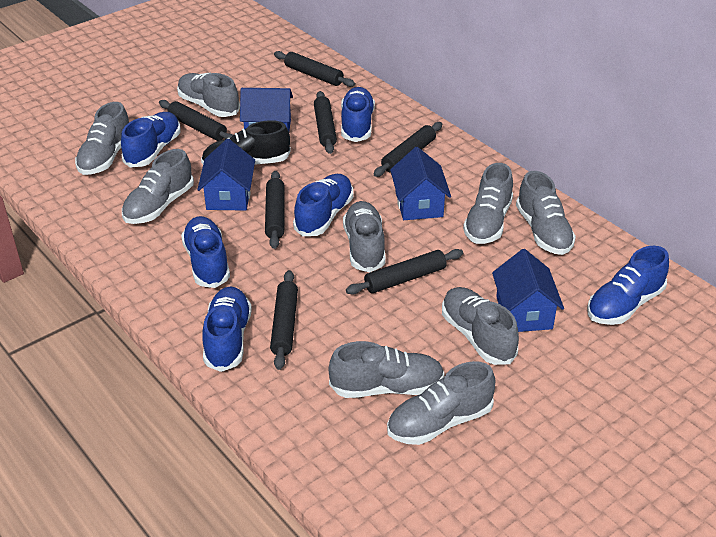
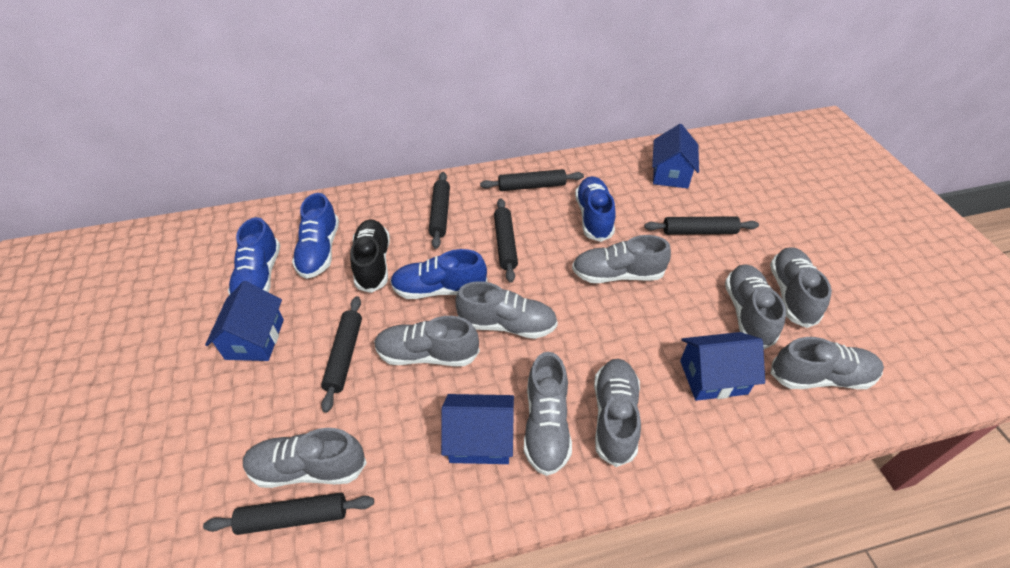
black rolling pin: [159,100,233,141] [265,171,285,249] [270,270,298,370] [274,51,355,87] [314,91,337,154] [346,249,463,295] [374,122,442,177] = 7 -> [203,493,374,535] [321,296,362,413] [429,172,450,249] [480,169,584,191] [494,198,518,283] [644,216,759,235] = 6
blue shoe: [121,112,181,167] [181,216,230,288] [202,286,252,372] [293,174,353,236] [341,87,375,142] [587,246,669,325] = 6 -> [228,217,280,295] [292,193,339,279] [390,249,487,299] [575,176,616,242] = 4

